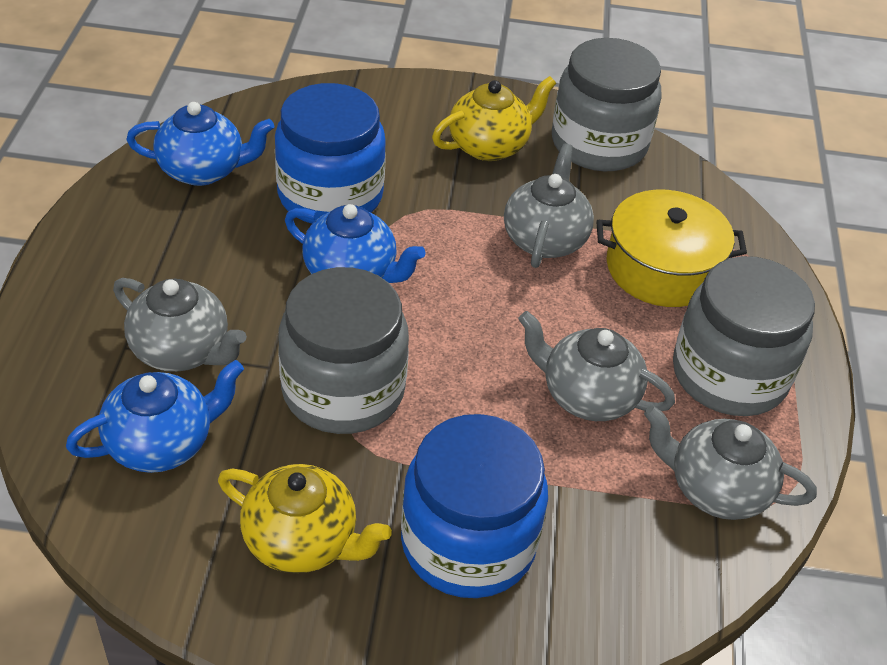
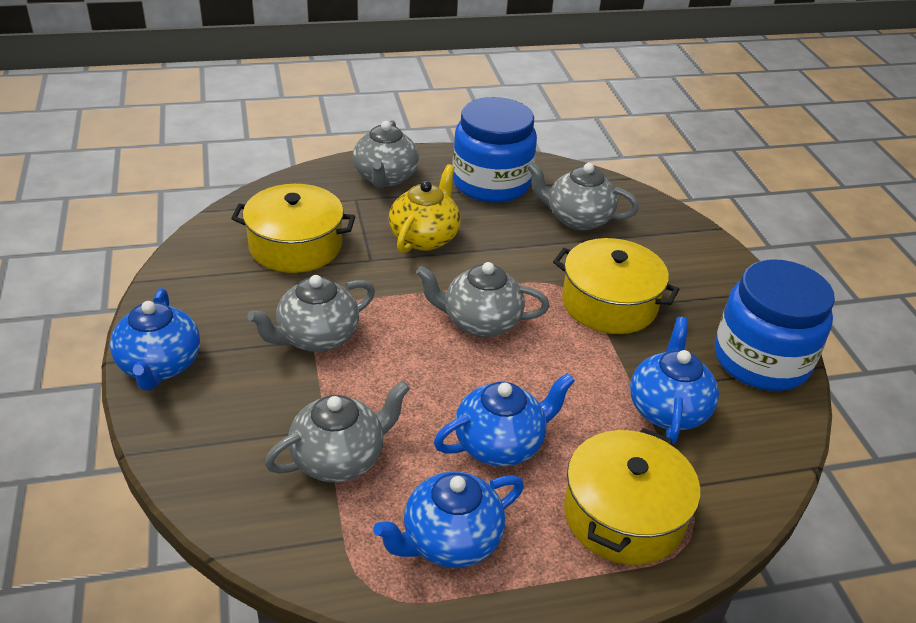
blue teapot: [66,360,244,473] [126,102,274,186] [285,204,425,283] = 3 -> [110,288,200,390] [373,472,524,568] [434,373,575,467] [630,317,719,444] = 4
grey jar: [278,267,409,434] [552,38,662,171] [673,256,815,416] = 3 -> none = 0
grey teapot: [113,278,247,372] [504,143,594,268] [518,311,675,421] [644,406,817,520] = 4 -> [247,275,375,352] [264,381,410,482] [353,120,419,188] [416,262,550,337] [527,162,639,231] = 5
yellow pot: [596,190,747,307] = 1 -> [231,184,355,273] [553,238,680,334] [564,428,700,565] = 3
yellow teapot: [218,464,392,573] [432,76,556,161] = 2 -> [389,164,461,253] = 1

